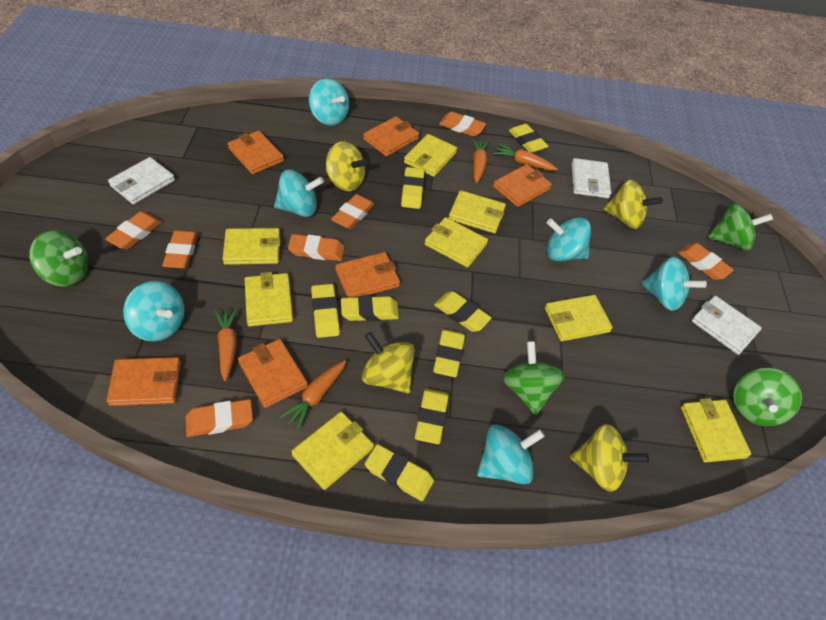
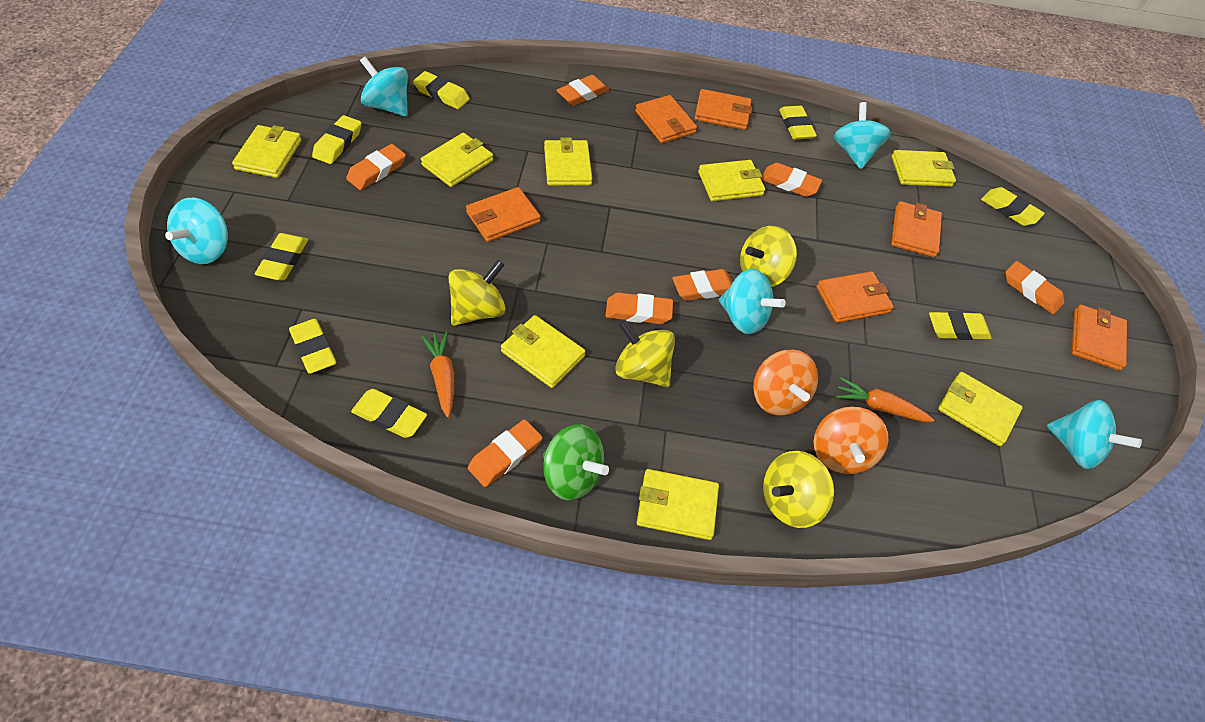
green spinning top: [29,230,88,287] [502,341,565,415] [708,203,773,250] [733,368,802,426] = 4 -> [543,424,609,500] = 1
orange carrot: [214,307,238,381] [279,360,346,431] [472,138,489,183] [493,143,558,170] = 4 -> [421,331,454,418] [836,377,935,422] = 2
orange spinning top: none = 0 -> [753,350,818,416] [814,407,889,474] = 2
turquoise spinning top: [123,281,185,342] [274,170,324,217] [309,79,349,126] [477,424,545,484] [547,217,591,261] [641,257,707,311] = 6 -> [165,198,228,264] [360,57,408,117] [719,269,786,334] [834,102,891,169] [1047,400,1142,469] = 5
white wallet: [108,157,175,204] [572,158,611,198] [691,296,762,355] = 3 -> none = 0

